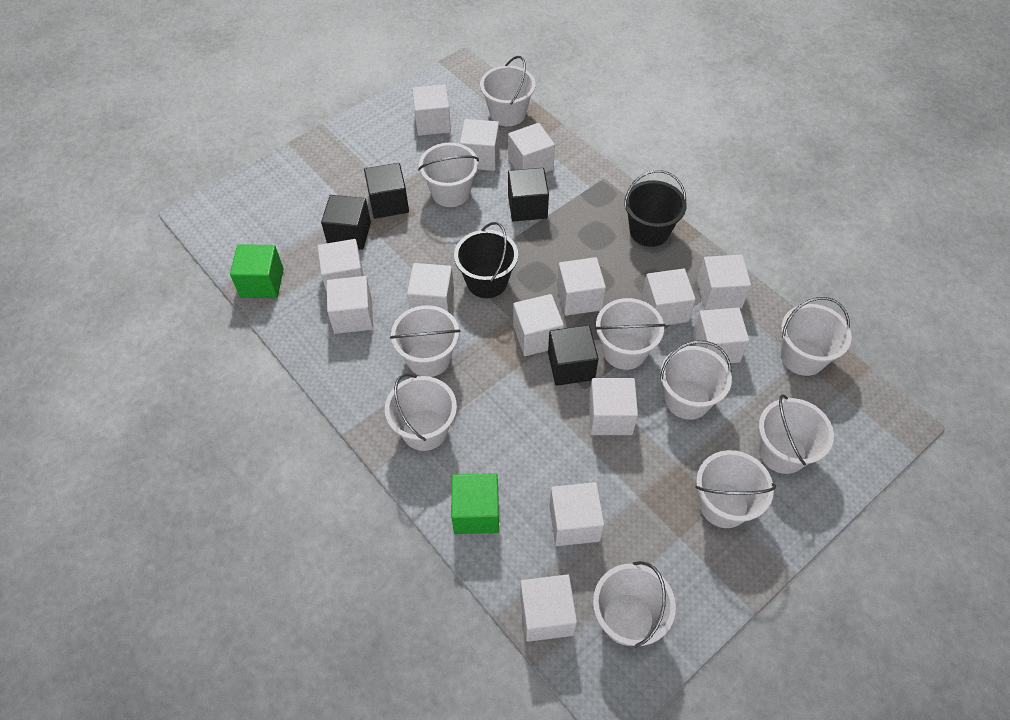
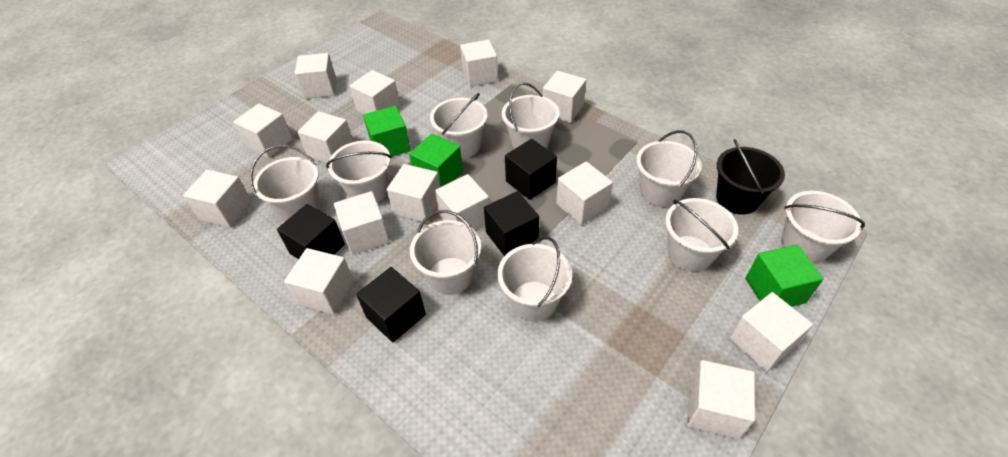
black bucket: [454,222,518,298] [624,170,687,247] = 2 -> [716,139,785,215] = 1
green cube: [230,244,284,298] [451,474,499,534] = 2 -> [363,106,411,157] [409,134,463,187] [745,244,824,307] = 3
white bucket: [385,373,457,451] [390,305,461,377] [418,143,479,207] [480,56,536,126] [593,561,676,648] [595,298,666,370] [660,340,732,420] [695,450,776,528] [759,394,834,474] [781,297,852,376] = 10 -> [250,145,320,221] [326,141,392,203] [410,210,481,295] [430,93,488,158] [497,237,572,321] [502,82,560,149] [636,130,702,207] [665,198,738,271] [781,191,865,264] = 9

